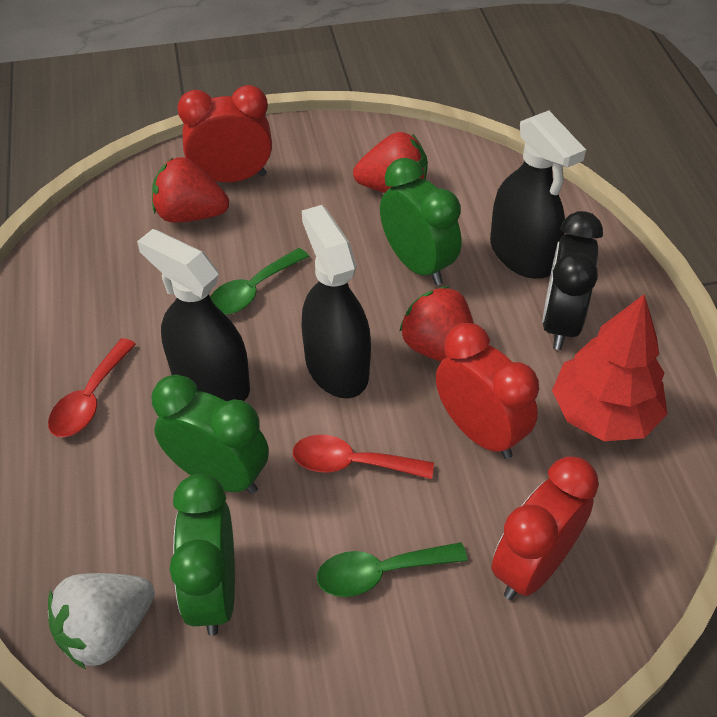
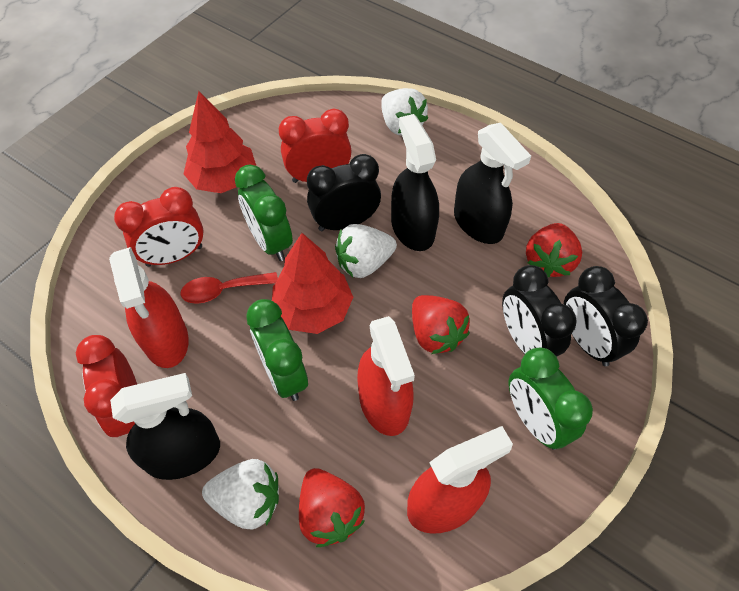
black clock: [542,211,603,350] = 1 -> [307,154,381,232] [502,265,577,357] [564,266,648,366] = 3
green spoon: [210,248,309,315] [317,542,467,597] = 2 -> none = 0
red spoon: [48,338,136,437] [293,435,434,479] = 2 -> [180,272,278,304] = 1
red spray bottle: none = 0 -> [109,247,189,368] [357,316,415,436] [407,426,513,534] = 3
red tree: [552,294,668,441] = 1 -> [184,91,256,193] [272,233,353,334] = 2
white strawberry: [48,573,155,669] = 1 -> [202,459,279,530] [335,224,397,278] [381,88,428,135] = 3

